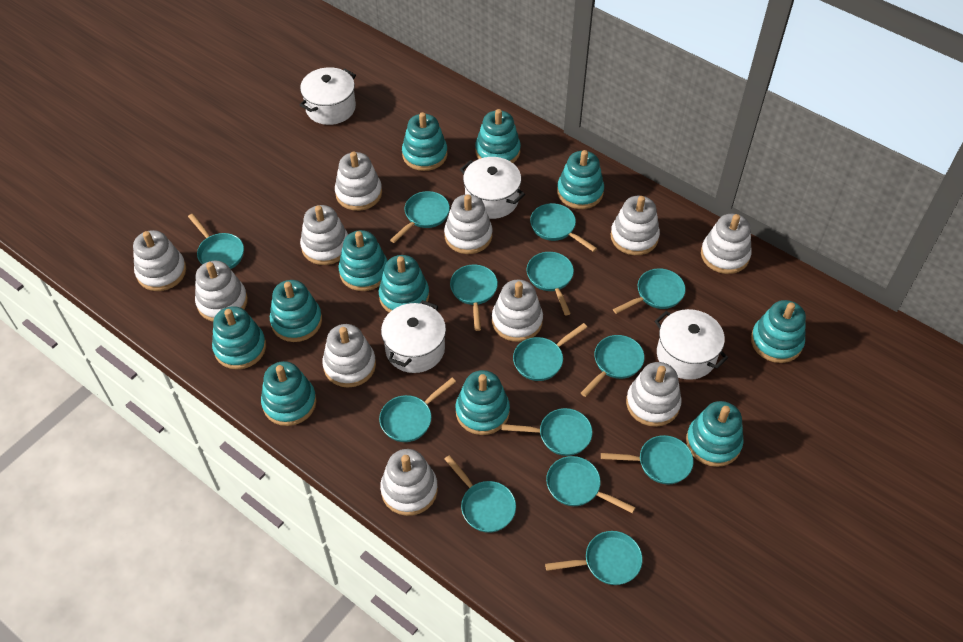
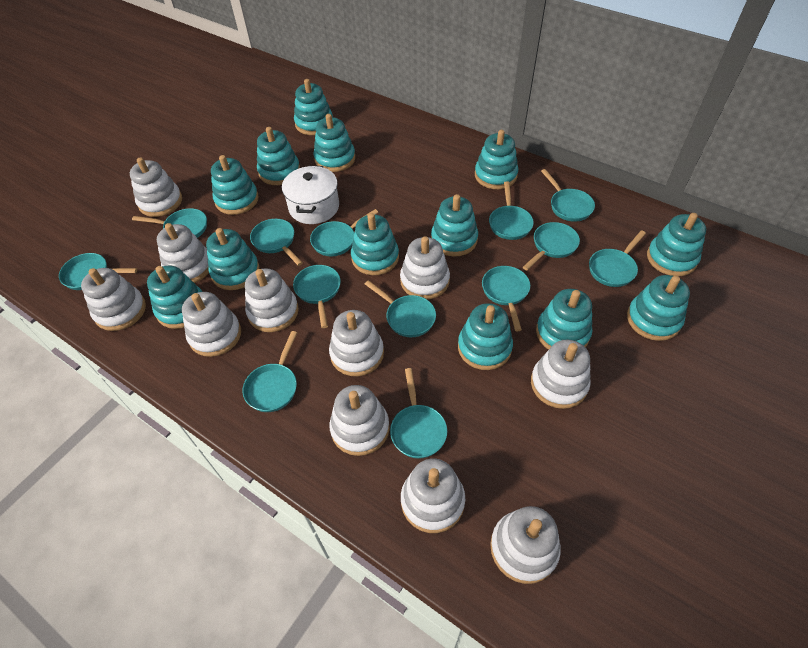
turquoise pan: [188,214,244,269] [379,378,456,442] [390,191,450,243] [444,455,516,533] [450,265,498,331] [501,408,593,456] [513,323,587,381] [527,252,574,315] [530,203,597,252] [545,531,643,585] [546,456,636,513] [581,335,645,397] [601,435,693,485] [613,268,686,314] = 14 -> [59,253,137,290] [132,208,207,238] [243,331,297,412] [250,219,303,266] [293,265,341,328] [310,209,378,256] [365,280,436,337] [390,368,447,459] [482,266,530,331] [489,181,534,240] [523,222,580,271] [541,169,595,222] [589,230,646,287] = 13
turquoise stacking toy: [212,306,266,370] [261,361,317,426] [270,280,322,342] [338,230,388,291] [379,255,429,313] [402,112,448,171] [455,370,510,435] [475,109,521,163] [557,150,604,209] [686,401,744,467] [751,300,806,363] = 11 -> [147,266,202,329] [206,228,260,290] [211,155,259,215] [257,127,300,185] [294,79,333,135] [313,114,355,172] [351,213,399,275] [431,194,478,257] [458,303,513,370] [475,130,518,189] [536,289,592,350] [627,275,690,341] [647,213,706,276] = 13
white pot: [300,67,356,125] [381,300,446,373] [460,157,525,219] [654,309,728,380] = 4 -> [282,166,339,224] = 1

